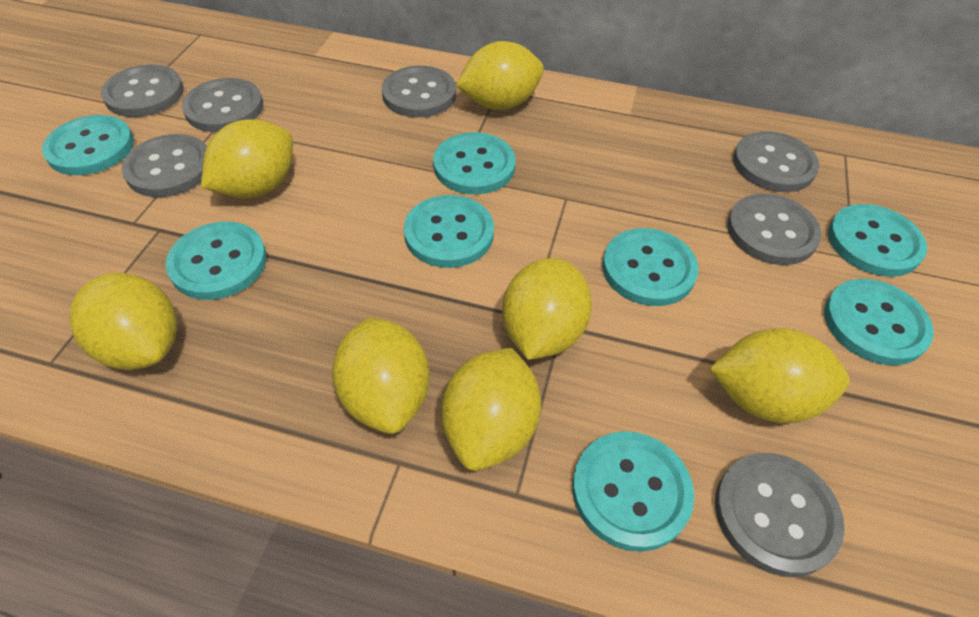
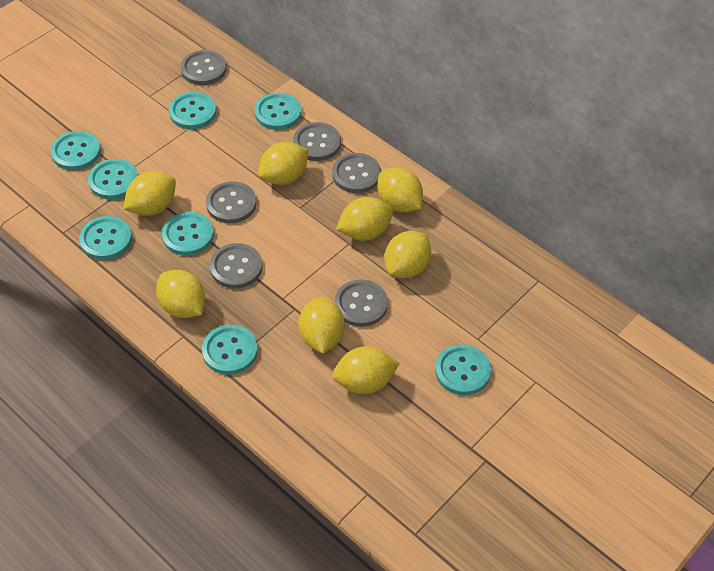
grey button: [101,65,184,117] [121,134,207,197] [182,78,263,132] [382,66,456,117] [715,453,845,577] [727,194,822,265] [733,131,819,192] = 7 -> [181,50,226,85] [206,181,256,223] [210,243,262,289] [293,122,341,161] [332,153,381,193] [334,279,388,327] = 6
yellow lemon: [69,273,177,370] [201,119,293,198] [332,317,430,434] [441,348,541,471] [456,41,544,110] [502,258,592,360] [709,328,850,423] = 7 -> [123,171,176,216] [156,270,205,318] [258,142,309,185] [298,297,345,354] [332,346,400,394] [336,197,393,241] [377,167,423,212] [384,231,431,278] = 8

